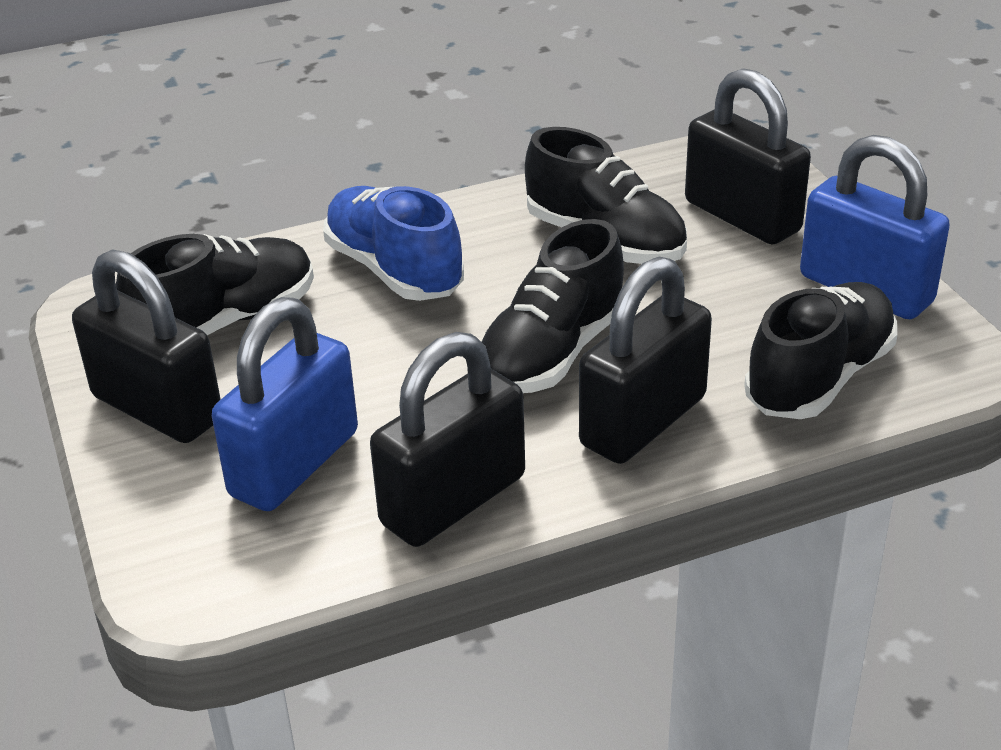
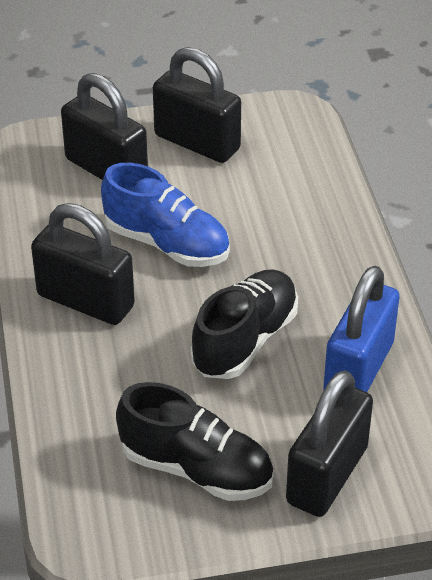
black shoe: [116,234,314,335] [481,219,624,393] [525,127,687,264] [744,282,898,419] = 4 -> [116,382,274,501] [191,269,298,379] = 2
blue padlock: [212,297,358,511] [800,135,950,319] = 2 -> [323,266,400,392] = 1

